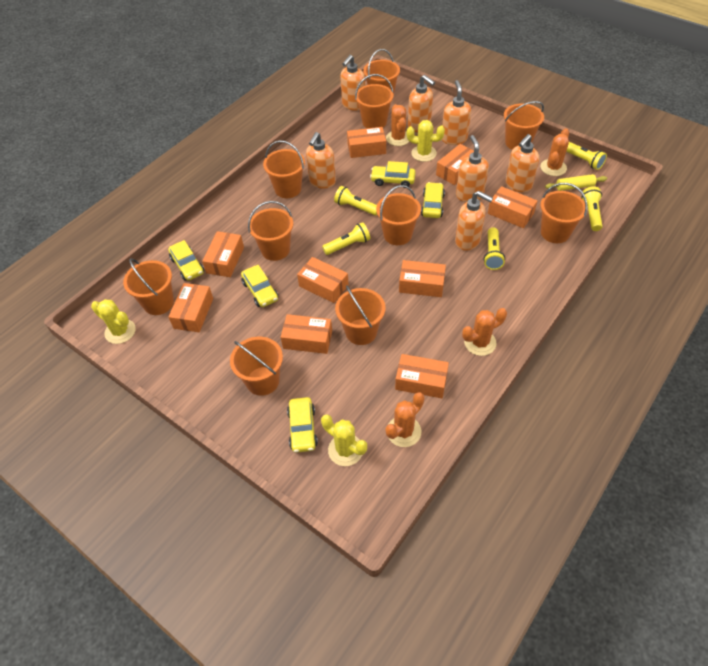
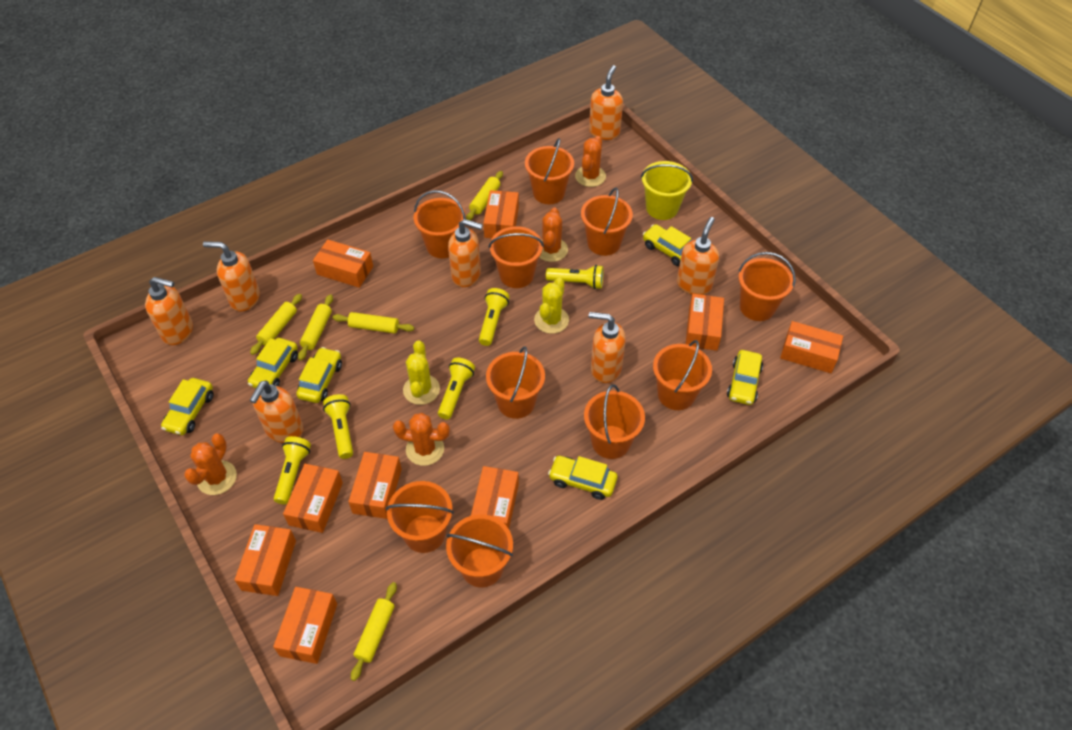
yellow bucket: none = 0 -> [641,161,693,220] = 1
yellow cactus: [91,299,136,344] [321,414,367,466] [407,120,445,162] = 3 -> [403,340,440,405] [534,278,569,334] = 2
yellow car: [168,240,204,281] [241,265,278,307] [287,397,318,453] [370,161,416,188] [421,182,445,218] = 5 -> [161,378,213,435] [248,338,298,388] [296,347,342,403] [548,456,618,500] [643,224,691,266] [727,350,763,405] = 6
yellow rolling pin: [545,174,607,191] = 1 -> [250,294,302,355] [298,294,333,361] [333,312,414,334] [351,582,397,681] [466,171,503,220] = 5

